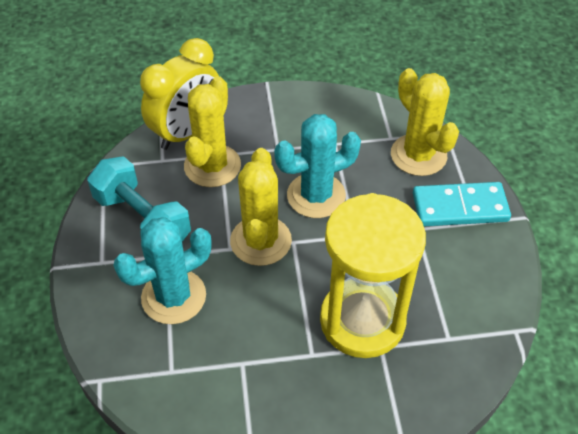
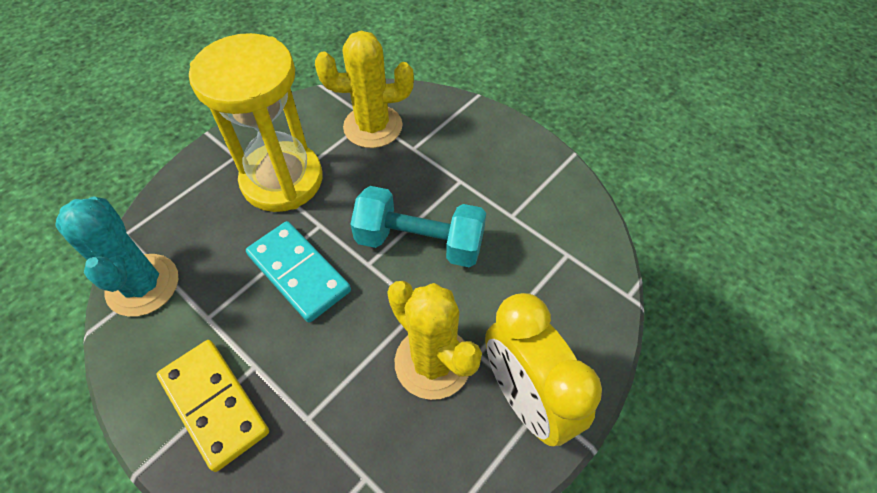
turquoise cactus: [113,217,211,324] [274,114,361,218] = 2 -> [55,196,178,317] = 1
yellow cactus: [184,76,241,187] [230,148,292,266] [391,68,459,176] = 3 -> [315,31,414,148] [387,281,482,400] = 2
yellow domino: none = 0 -> [157,340,269,472] = 1

